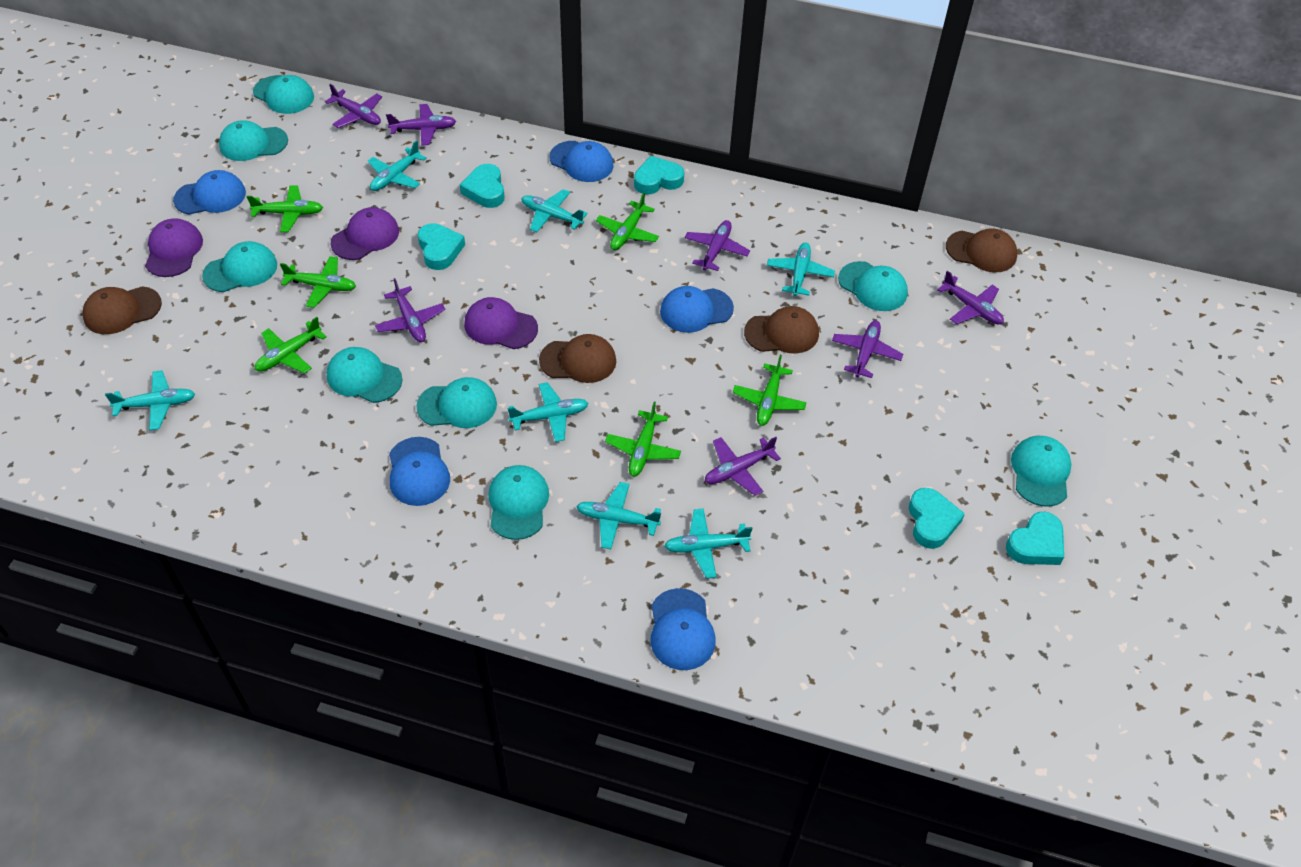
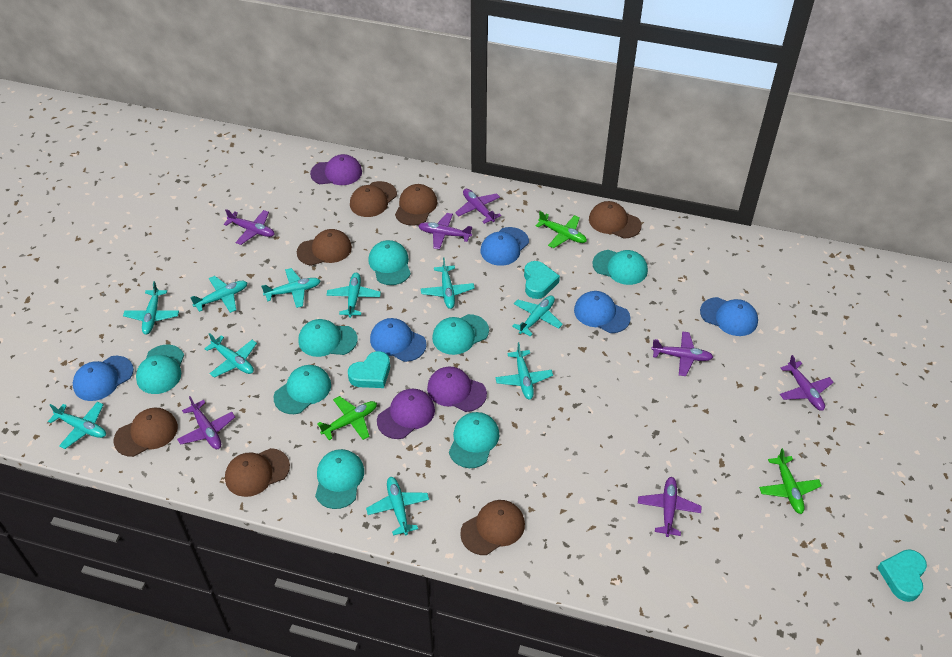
brown cap: [82,286,162,334] [539,334,616,383] [744,306,819,354] [946,228,1017,272] = 4 -> [113,408,178,457] [225,448,290,497] [297,229,352,266] [350,181,397,217] [395,184,437,226] [460,500,525,555] [589,201,642,238] = 7
green plane: [247,185,323,232] [255,317,327,374] [280,256,356,308] [596,193,659,250] [605,401,681,477] [733,355,807,426] = 6 -> [317,396,377,440] [535,211,587,248] [759,448,822,514] = 3
turquoise heart: [418,223,465,270] [460,164,505,208] [634,156,684,194] [909,488,965,549] [1006,512,1064,565] = 5 -> [348,351,390,388] [524,261,560,299] [877,549,927,602] = 3
turquoise plane: [105,370,195,430] [367,140,427,191] [507,382,589,442] [521,189,588,232] [576,482,661,549] [664,508,753,578] [767,243,835,296] = 7 -> [48,402,106,449] [123,281,179,335] [190,276,248,313] [204,333,257,378] [261,268,321,308] [326,273,381,318] [366,477,429,536] [421,257,475,309] [495,342,553,400] [512,296,563,337] = 10

